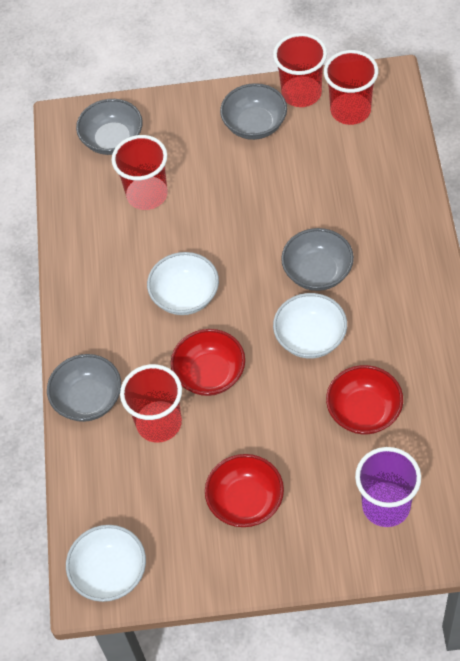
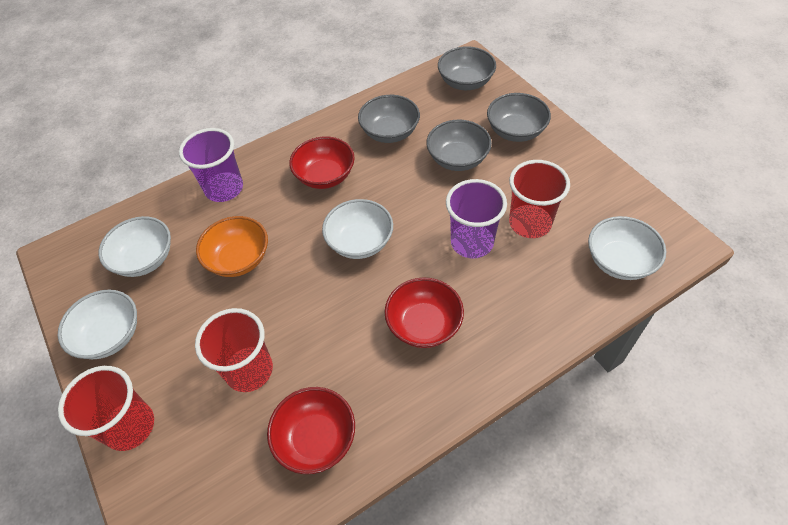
orange bowl: none = 0 -> [196,216,268,277] = 1
purple cup: [355,447,421,527] = 1 -> [179,128,243,202] [446,179,507,258] = 2
red cup: [112,135,168,210] [120,364,182,442] [273,33,327,107] [324,50,378,125] = 4 -> [58,366,154,451] [195,308,273,392] [509,160,570,238] = 3
white bowl: [66,525,146,602] [147,252,219,315] [273,293,347,359] = 3 -> [58,290,137,359] [99,216,171,277] [322,199,393,259] [588,216,666,280] = 4

